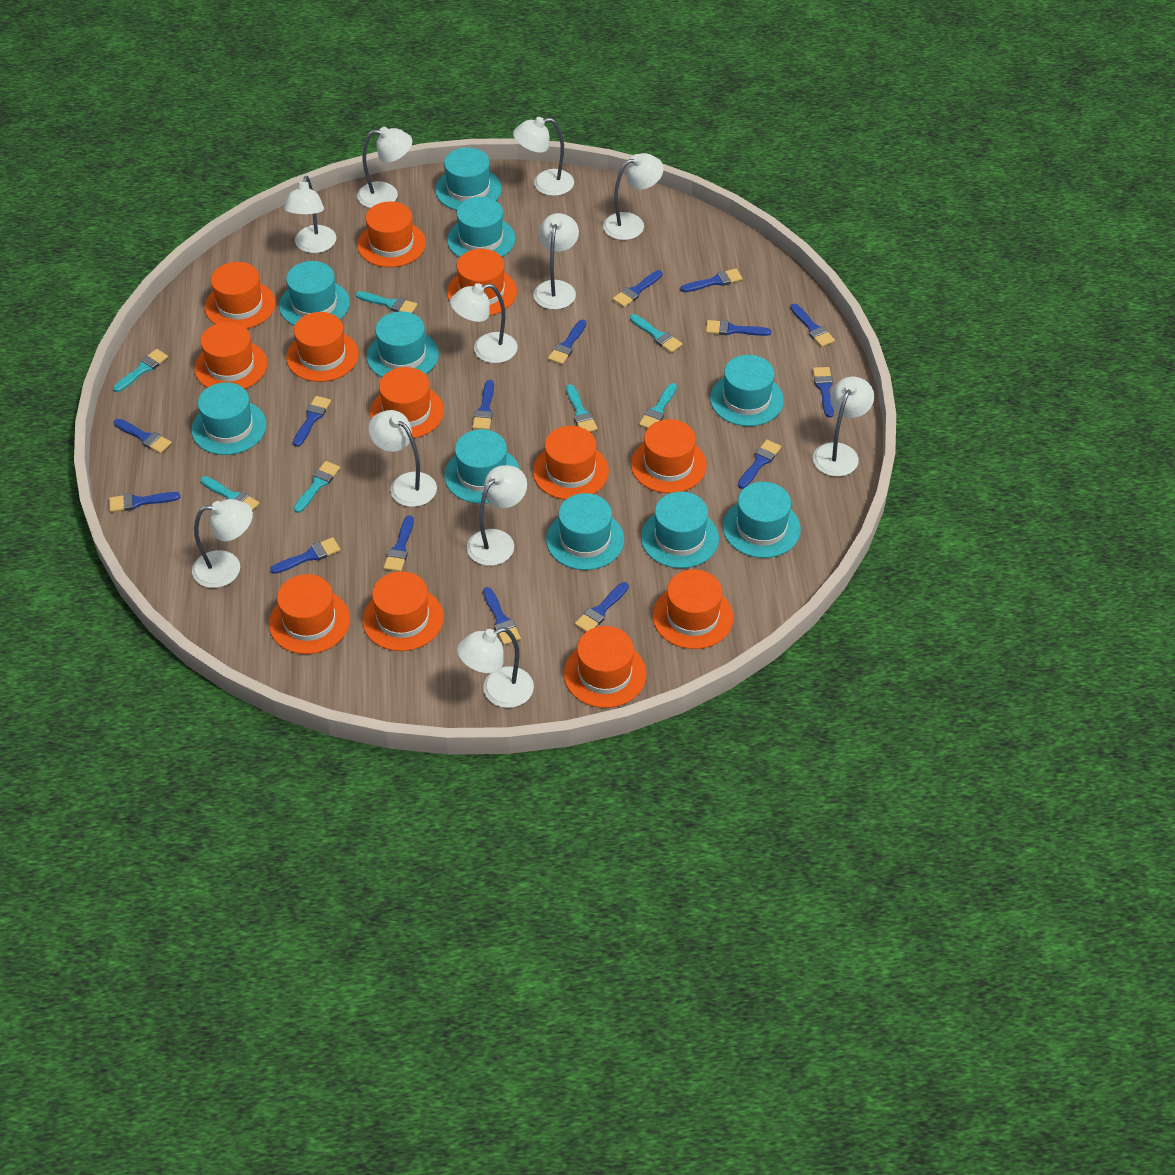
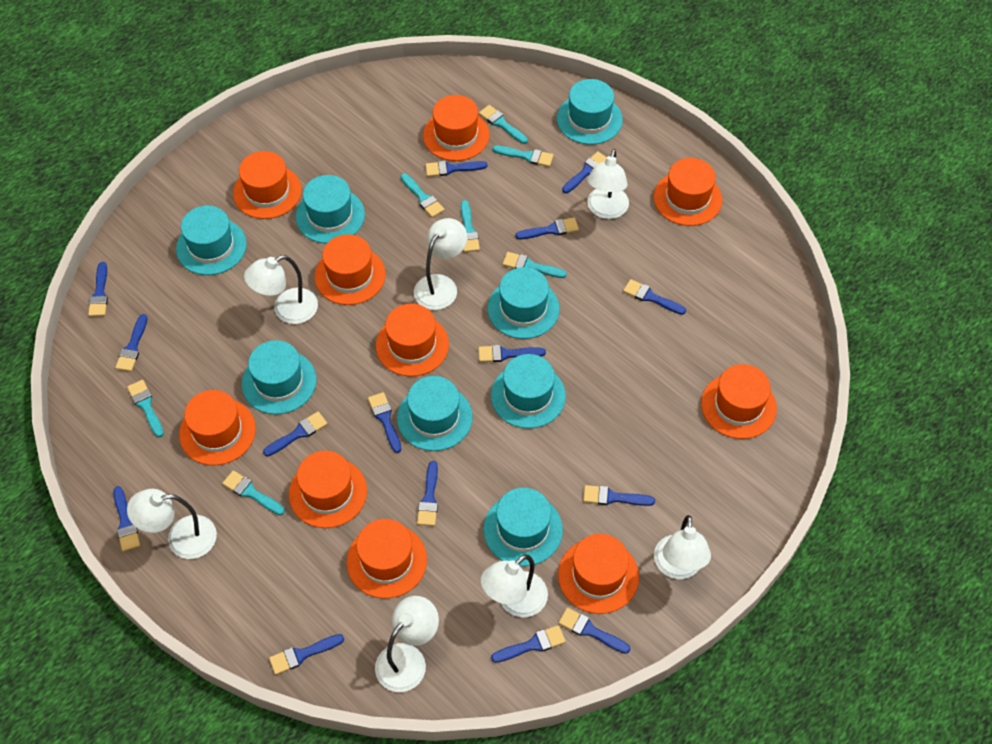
orange hat: [194,322,267,389] [205,262,275,329] [269,574,350,654] [286,312,359,382] [357,201,426,267] [362,571,444,651] [370,367,444,438] [447,249,517,316] [533,426,609,500] [564,626,647,708] [631,419,707,493] [652,569,733,649] = 12 -> [179,390,256,465] [233,151,302,219] [289,451,367,528] [314,234,386,305] [347,519,427,598] [376,304,449,377] [423,95,490,161] [558,534,639,614] [654,158,722,226] [701,364,777,439] = 10
turquoise hat: [192,382,267,455] [279,261,350,326] [366,311,439,377] [435,148,502,210] [444,429,520,504] [447,197,515,258] [546,493,624,570] [641,492,719,568] [710,355,784,426] [723,482,801,558] = 10 -> [176,206,247,275] [242,340,316,414] [296,175,365,244] [397,376,473,451] [483,488,563,566] [487,267,560,339] [491,354,566,429] [557,79,623,145] = 8
white lamp: [192,499,253,588] [284,176,336,253] [357,127,412,208] [368,410,437,507] [450,283,518,363] [457,627,534,708] [467,465,527,566] [513,117,574,196] [533,213,579,310] [603,153,663,240] [813,377,874,477] = 11 -> [127,489,217,559] [244,255,318,324] [375,596,439,692] [414,218,467,310] [481,555,548,617] [587,149,629,219] [654,515,711,579] = 7

